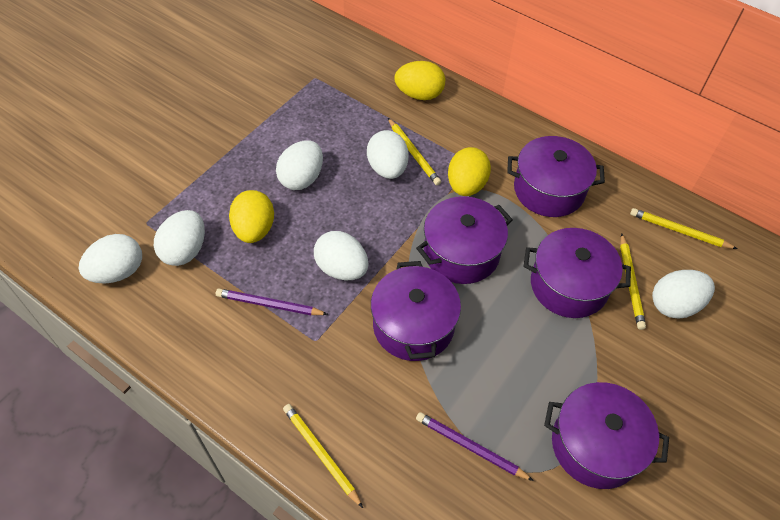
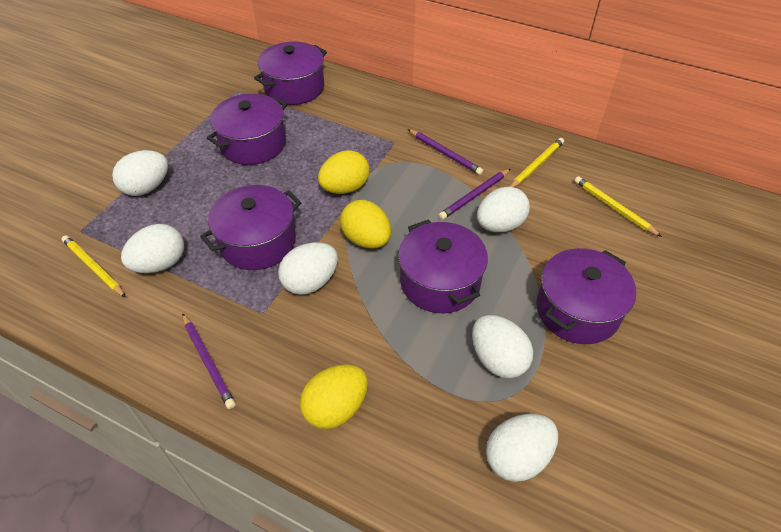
purple pencil: [216,289,328,315] [416,412,534,481] = 2 -> [182,313,236,409] [408,129,483,175] [439,169,510,220] = 3
yellow pencil: [283,404,363,508] [388,118,441,185] [620,233,646,330] [630,208,737,249] = 4 -> [62,235,126,298] [510,138,564,187] [574,176,662,237] = 3

